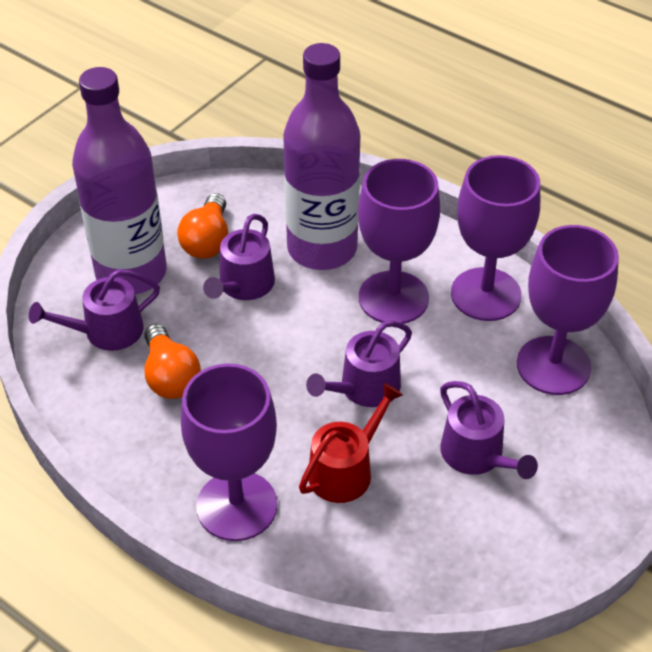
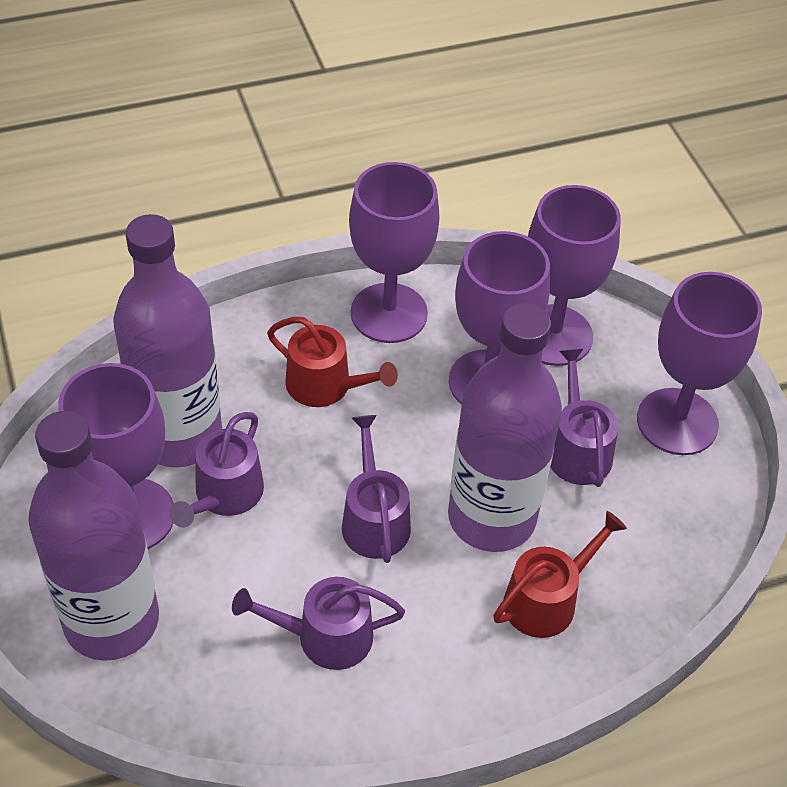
orange light bulb: [144,324,201,399] [177,193,228,259] = 2 -> none = 0
purple bottle: [72,67,167,295] [283,43,360,270] = 2 -> [28,411,159,661] [113,214,222,467] [448,303,562,552] = 3
purple goblet: [181,363,278,541] [358,159,440,324] [451,155,540,321] [517,225,619,395] = 4 -> [58,363,174,549] [349,162,440,343] [449,231,550,404] [528,185,621,366] [637,272,762,455] = 5
red watering can: [299,383,403,503] = 1 -> [267,317,398,407] [493,511,627,638] = 2

